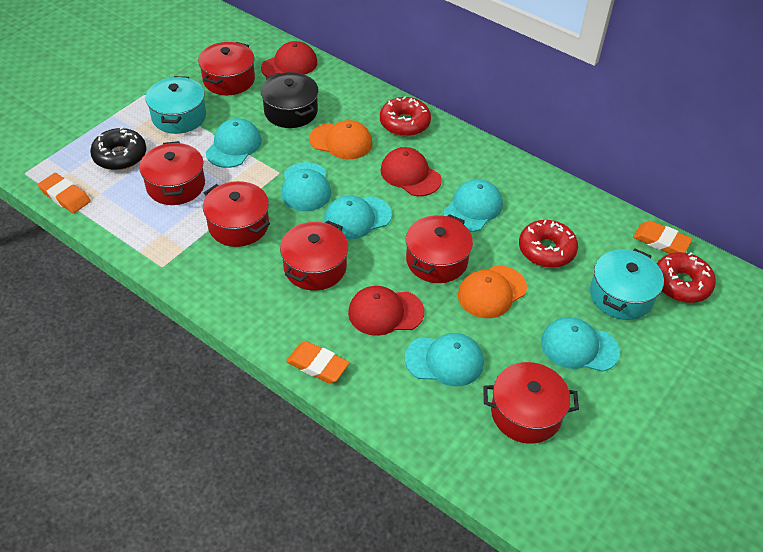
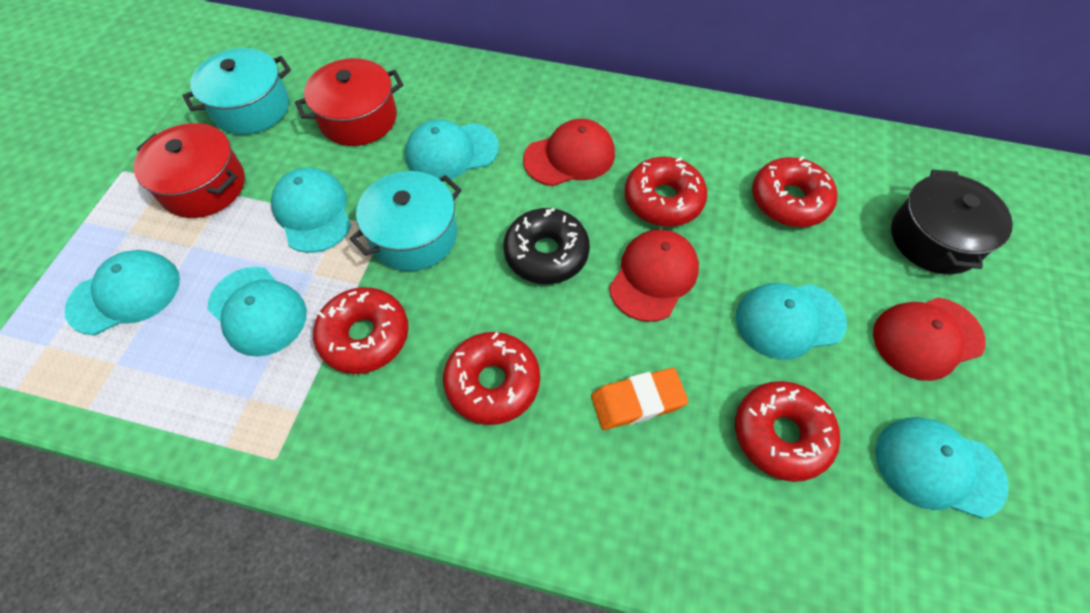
orange cap: [309,120,373,159] [458,265,527,318] = 2 -> none = 0
orange eraser: [38,173,91,213] [286,341,349,383] [633,221,693,254] = 3 -> [591,368,688,430] = 1
red donut: [380,97,431,136] [519,220,578,268] [657,252,716,303] = 3 -> [313,287,408,374] [443,332,540,425] [625,157,707,227] [735,381,840,482] [752,156,837,227] = 5
red pot: [139,141,205,205] [198,42,255,95] [203,181,270,247] [280,220,348,291] [406,214,473,283] [483,362,579,444] = 6 -> [134,123,245,218] [295,58,403,146] = 2

